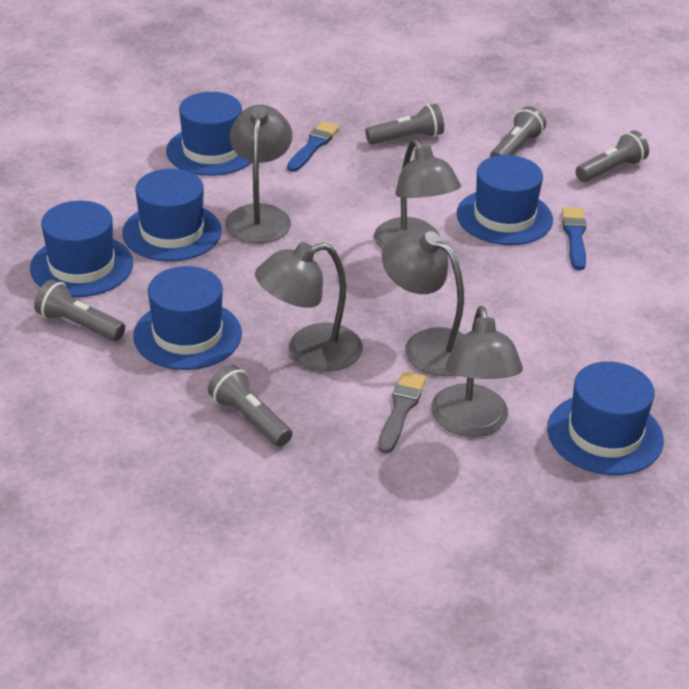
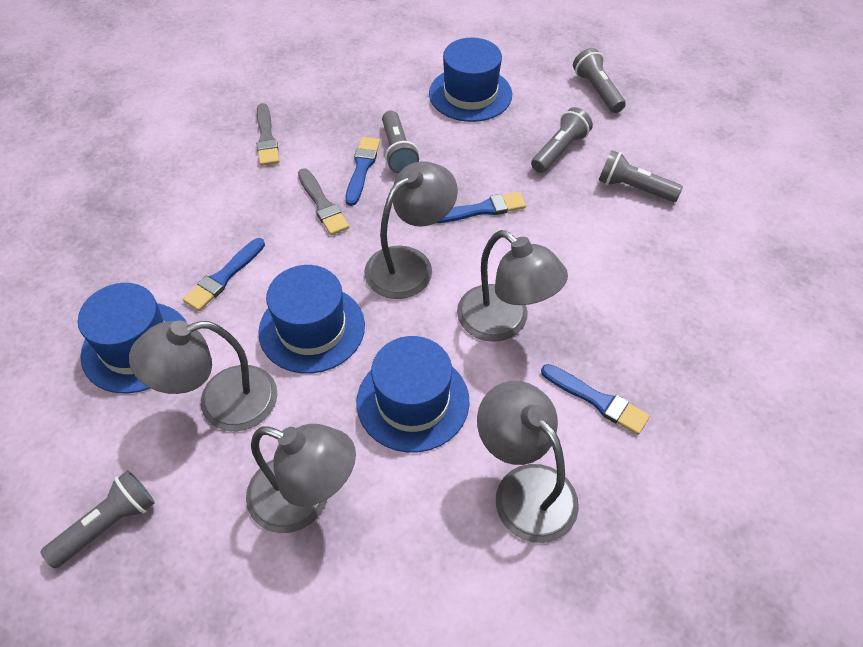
blue brush: [287,121,340,172] [562,207,586,270] = 2 -> [183,238,265,311] [345,137,380,206] [437,192,526,223] [541,364,650,435] = 4
blue hat: [30,201,133,297] [122,169,222,261] [133,266,242,370] [166,92,252,176] [457,155,553,245] [547,361,664,475] = 6 -> [78,283,187,394] [258,265,365,374] [356,336,470,453] [429,37,512,122] = 4
grey brush: [378,371,426,454] = 1 -> [256,103,280,166] [298,168,349,235] = 2

